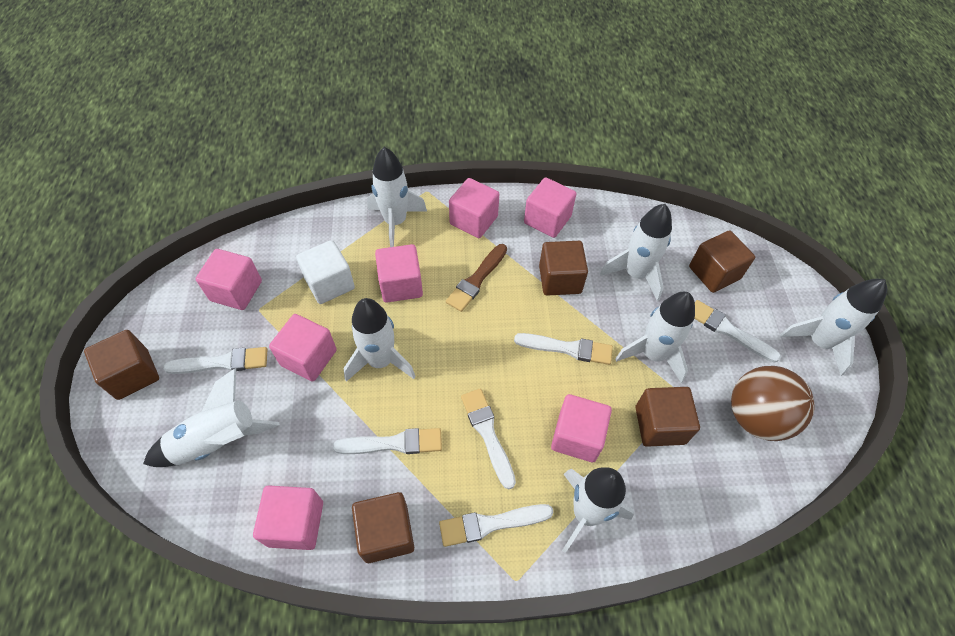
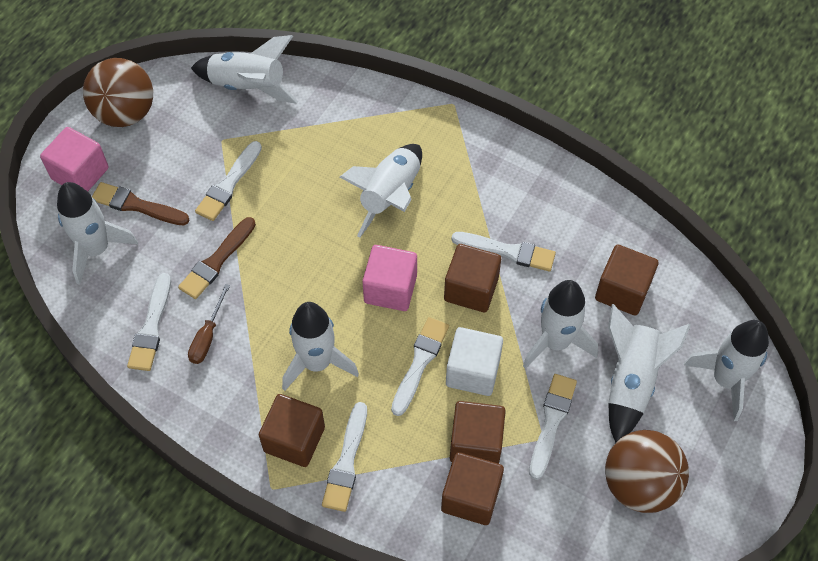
brown ball: [731,366,815,441] = 1 -> [83,58,153,127] [605,430,689,513] = 2
brown brush: [446,244,507,312] = 1 -> [92,182,190,225] [178,217,256,299] = 2
brown screwdriver: none = 0 -> [188,284,230,364] = 1
pink cube: [196,249,262,310] [253,486,323,550] [269,314,337,382] [375,244,423,303] [449,178,499,238] [524,177,576,238] [551,394,612,462] = 7 -> [40,127,109,191] [363,245,417,311] = 2

